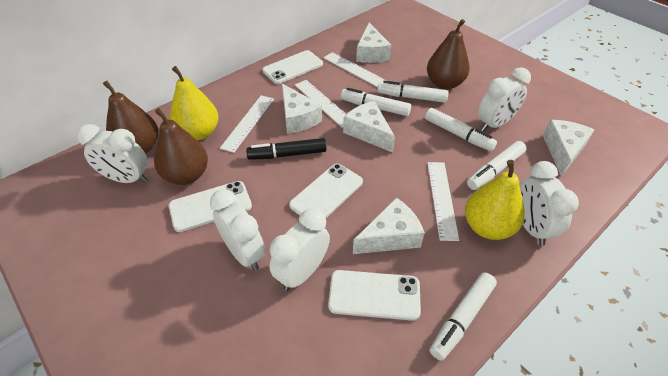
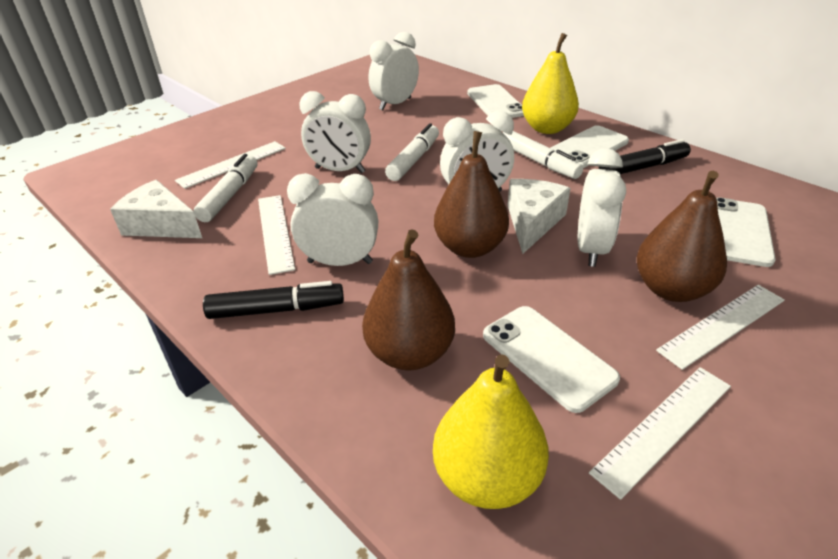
black marker: [246,138,327,160] = 1 -> [203,281,344,319] [599,139,691,174] = 2
white cheese: [282,84,322,134] [343,101,395,152] [353,197,425,254] [356,23,391,63] [543,120,594,177] = 5 -> [110,180,202,238] [507,179,571,254] = 2
white marker: [341,88,411,116] [377,81,449,103] [425,108,497,151] [430,273,497,361] [467,141,527,190] = 5 -> [193,154,257,222] [385,123,439,181] [503,131,583,179] = 3

